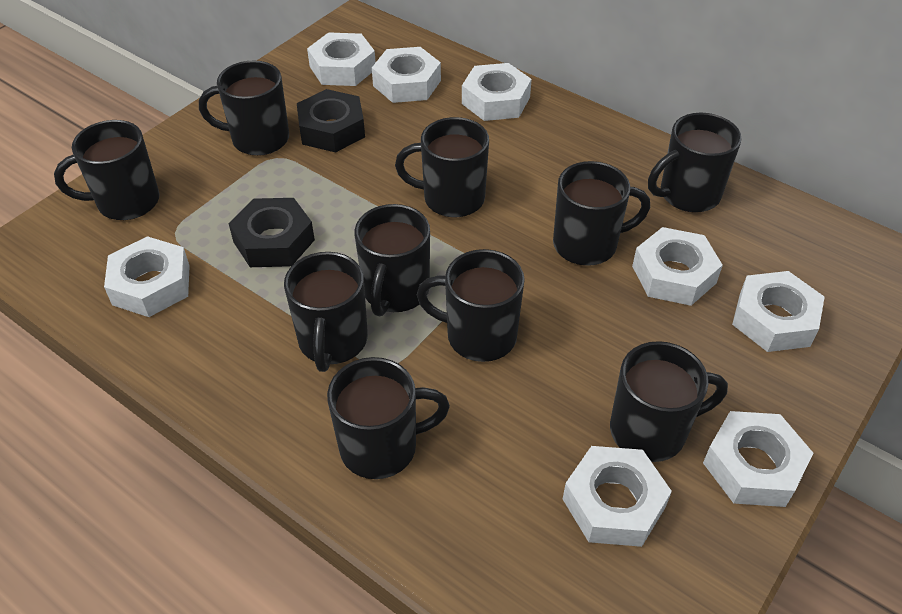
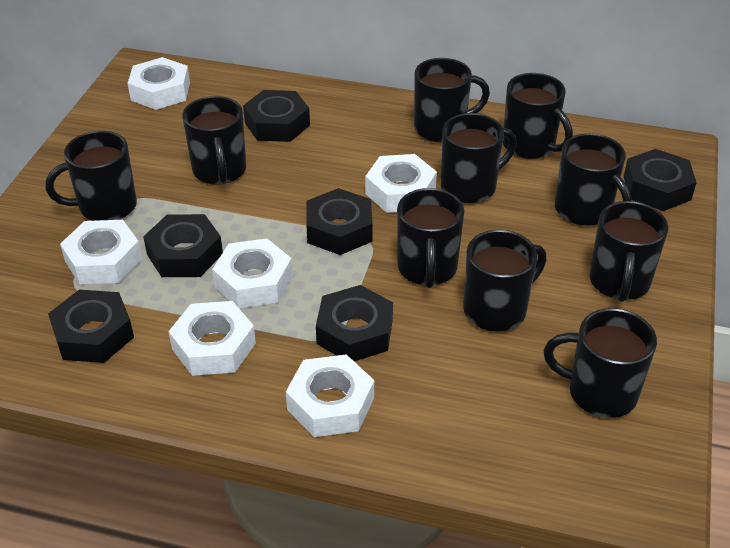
black nut: [229,198,315,267] [297,89,365,153] = 2 -> [48,290,134,363] [143,214,223,277] [243,90,310,142] [306,188,373,255] [316,285,393,361] [624,149,697,211] = 6
white nut: [104,236,190,317] [307,32,376,86] [372,47,441,103] [462,63,532,121] [563,446,672,547] [632,227,723,306] [703,411,813,507] [732,271,825,352] = 8 -> [60,220,142,284] [128,57,190,110] [168,301,256,376] [212,238,293,308] [286,354,374,437] [365,154,437,213] = 6

